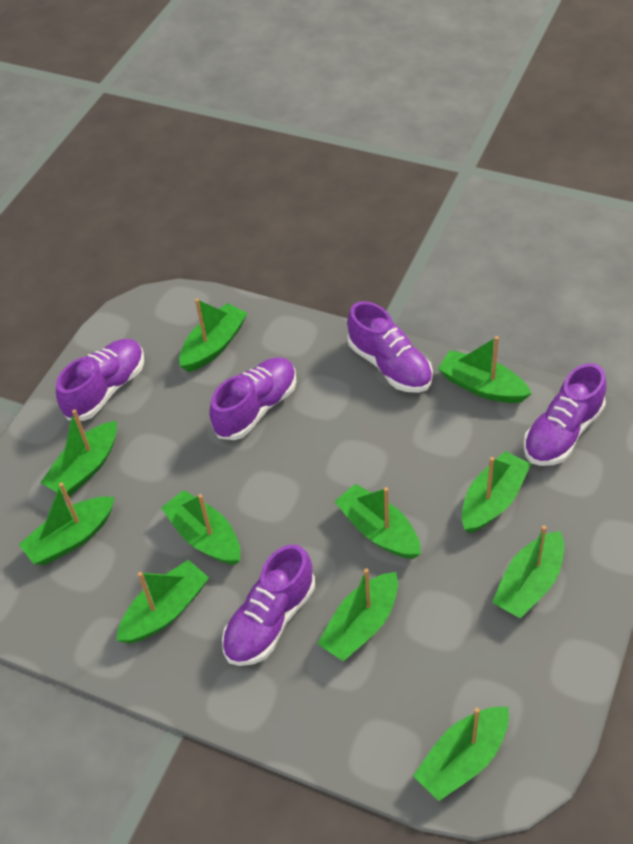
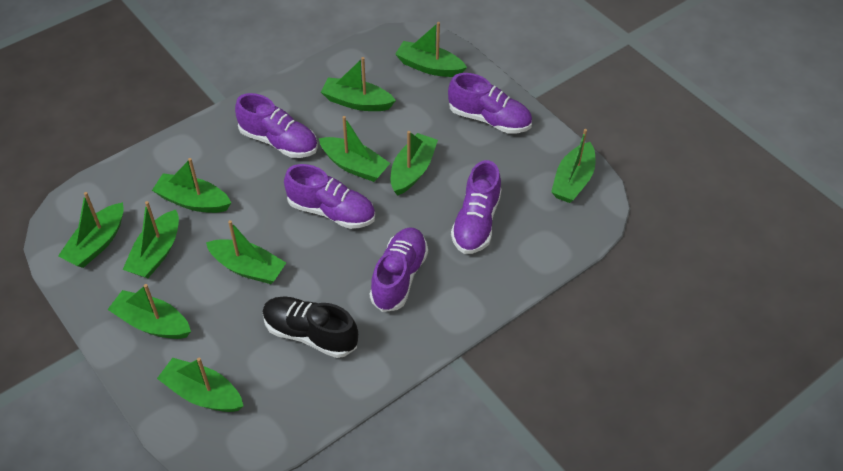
black shoe: none = 0 -> [262,296,358,358] = 1

